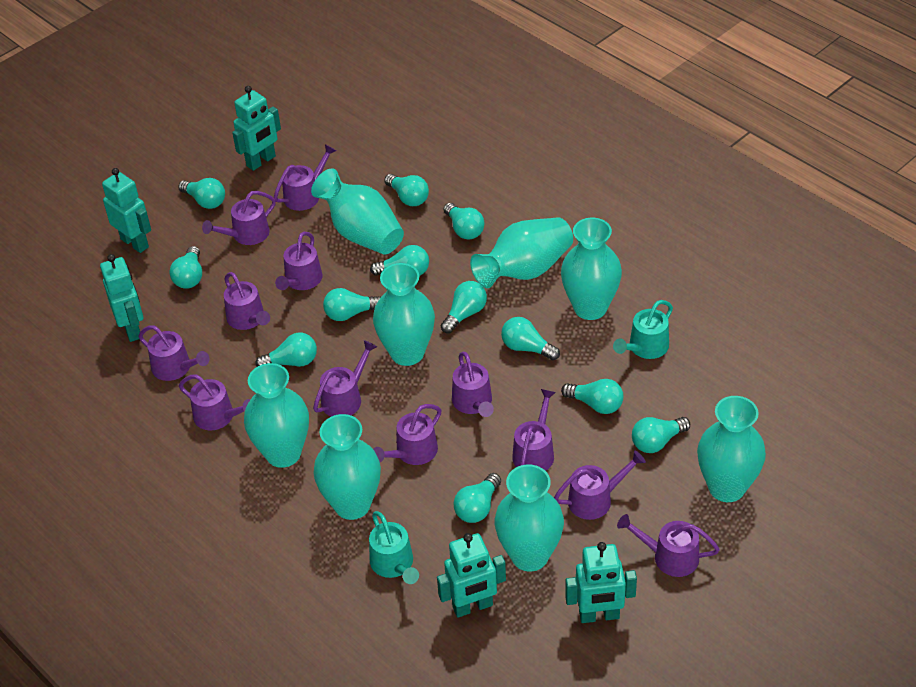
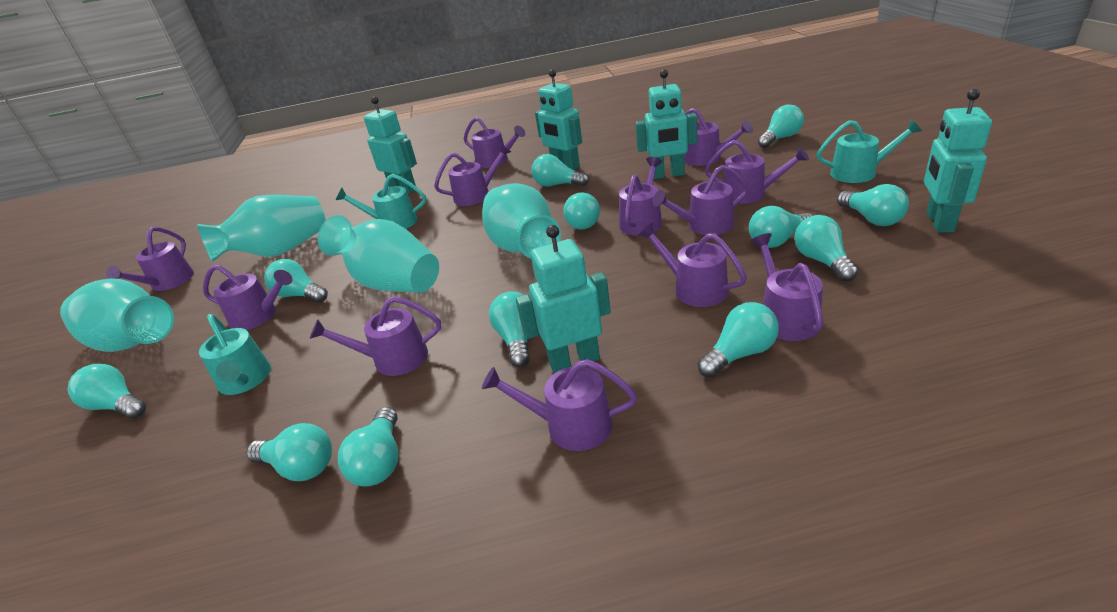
turquoise vase: [244,363,309,468] [311,168,404,255] [314,414,381,520] [373,263,435,366] [470,217,573,288] [495,465,564,571] [561,218,622,320] [697,396,766,502] = 8 -> [60,278,174,352] [197,195,326,262] [318,215,439,293] [482,183,561,259] = 4
turquoise watering can: [369,511,419,584] [613,300,673,359] = 2 -> [199,314,271,395] [336,174,426,229] [817,119,922,183] = 3

